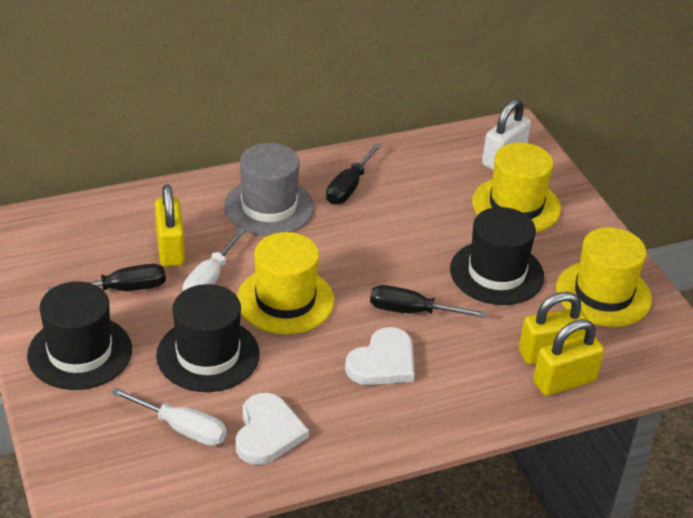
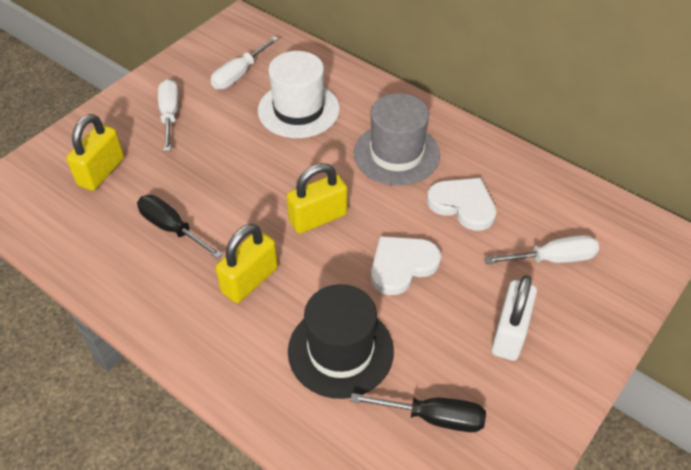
black hat: [27,281,132,390] [156,284,260,392] [450,207,544,305] = 3 -> [288,284,394,399] = 1
black screwdriver: [47,264,166,291] [326,143,381,205] [370,285,487,318] = 3 -> [137,195,223,259] [350,393,486,432] = 2
white hat: none = 0 -> [258,51,340,138] = 1
white screwdriver: [111,387,227,446] [183,228,246,291] = 2 -> [158,79,179,152] [211,36,279,90] [484,235,599,264] = 3
yellow hat: [237,232,334,334] [472,143,561,232] [556,227,652,327] = 3 -> none = 0

